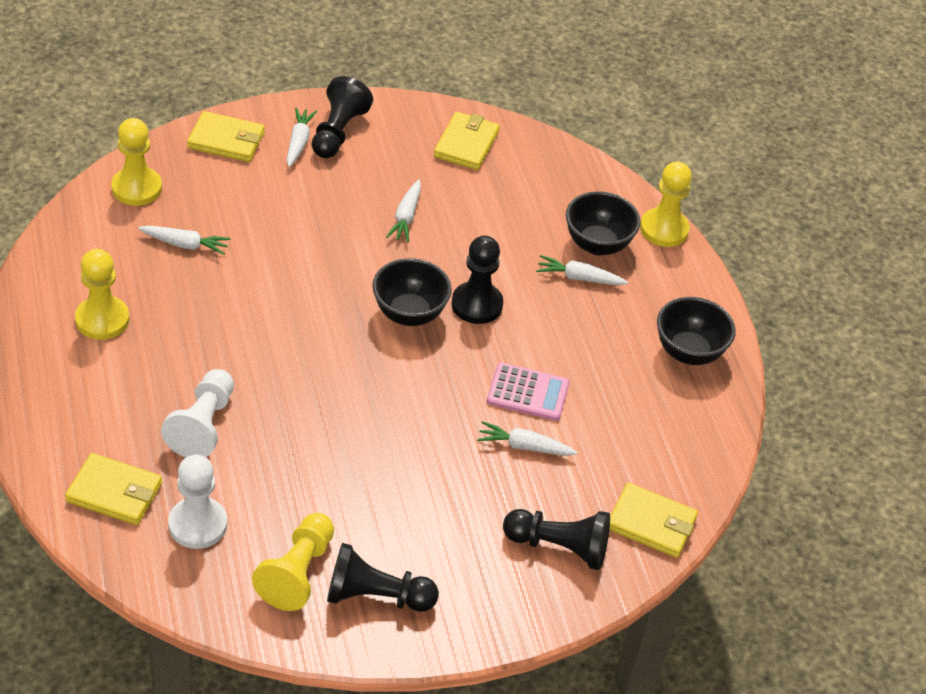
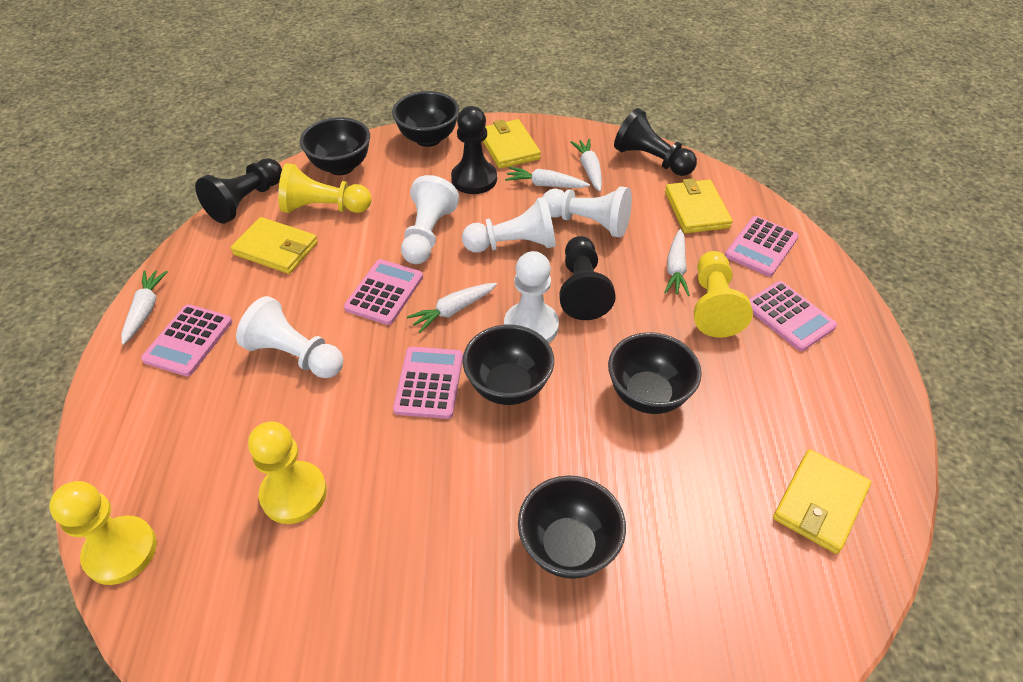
black bowl: [372,258,452,326] [566,191,641,255] [657,297,736,365] = 3 -> [300,117,370,175] [392,91,459,147] [463,325,554,405] [518,475,626,579] [608,332,702,414] = 5
pink calculator: [487,363,570,421] = 1 -> [141,304,232,376] [344,259,423,325] [393,347,463,419] [725,216,799,277] [749,281,837,351] = 5
white pawn: [161,369,234,457] [168,455,227,549] = 2 -> [236,296,343,378] [401,175,459,264] [462,197,556,253] [504,251,559,343] [543,186,632,238] = 5

